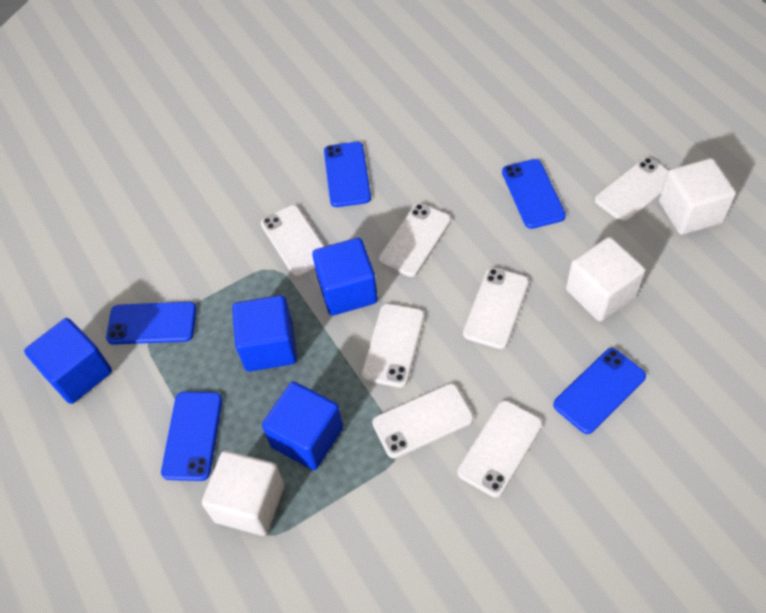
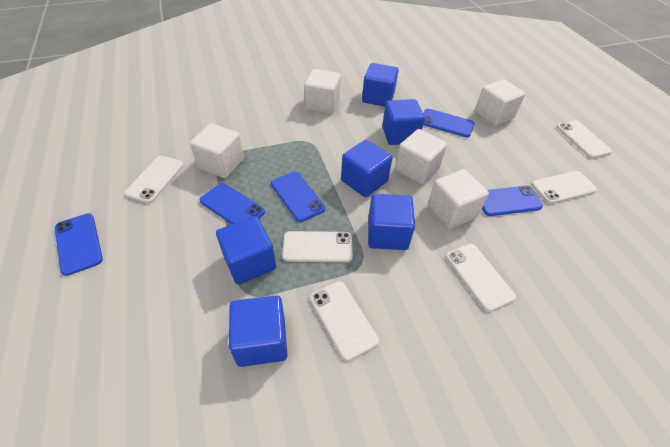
blue cube: [24,318,112,404] [232,295,297,372] [262,382,343,470] [312,238,378,316] = 4 -> [216,216,276,285] [229,296,287,367] [341,140,392,197] [362,63,399,107] [368,194,415,250] [382,99,425,145] = 6
white cube: [202,451,284,536] [566,237,645,321] [659,158,736,235] = 3 -> [190,123,244,178] [304,69,341,114] [395,129,447,185] [428,169,489,229] [475,79,525,126] = 5
white phone: [261,205,325,278] [362,304,425,388] [372,383,474,459] [379,203,451,277] [457,400,543,498] [463,267,529,349] [595,157,669,223] = 7 -> [124,156,184,204] [282,231,353,262] [310,281,379,361] [446,244,516,312] [531,171,597,204] [557,120,612,158] = 6

